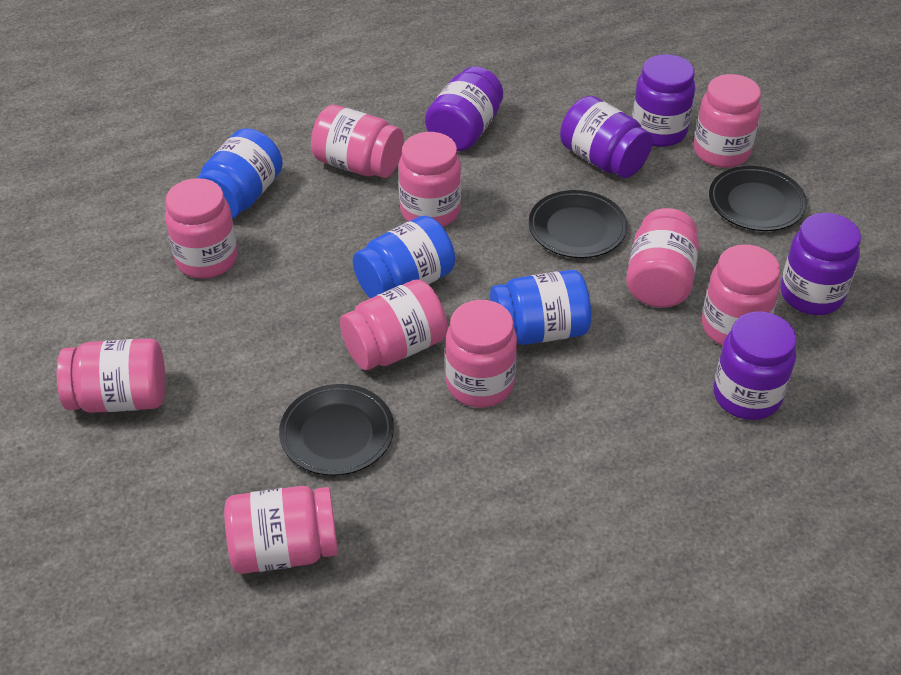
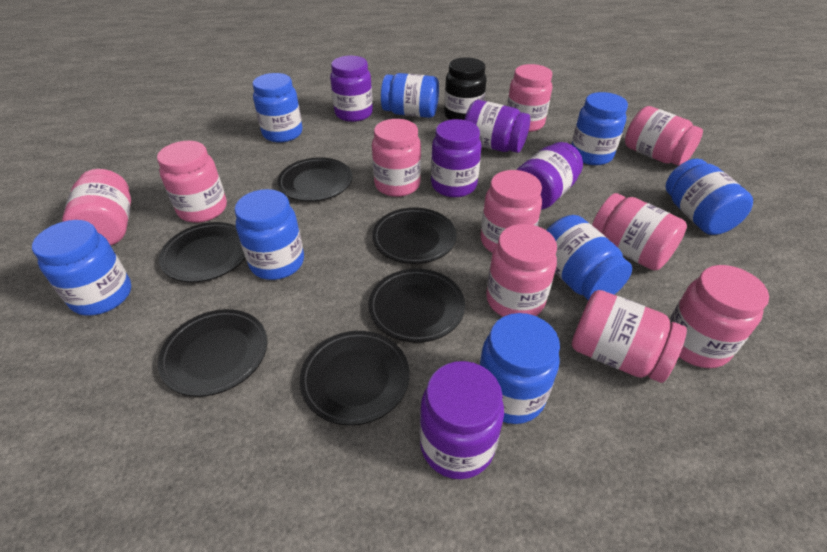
black jar: none = 0 -> [444,57,487,120] = 1
black plate: [279,384,394,476] [529,190,627,258] [709,166,807,231] = 3 -> [158,309,267,397] [159,222,245,282] [277,157,352,201] [300,331,410,425] [368,269,465,343] [372,208,457,264] = 6
blue jar: [197,128,283,218] [353,216,455,298] [490,270,591,345] = 3 -> [32,220,131,316] [234,189,304,280] [252,73,302,143] [381,73,439,118] [479,313,560,424] [547,215,632,300] [571,92,628,165] [665,158,753,235] = 8

